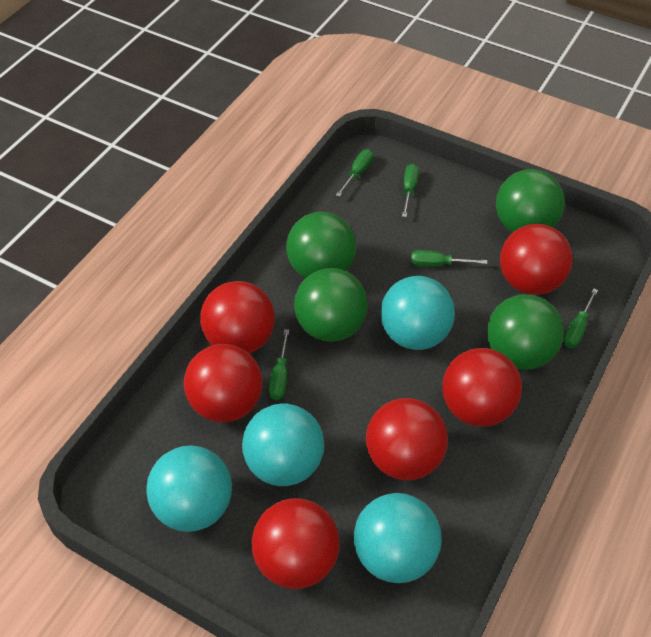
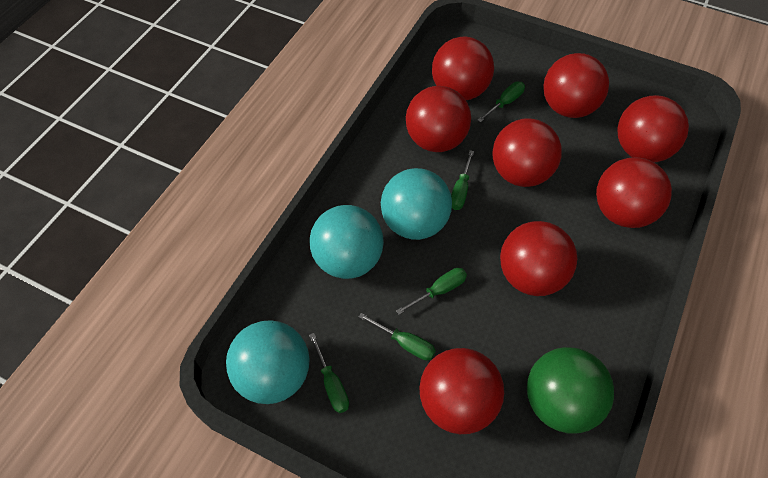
green ball: [286,212,356,278] [294,268,368,342] [487,294,564,370] [496,169,565,233] = 4 -> [527,347,614,434] = 1
red ball: [184,344,262,422] [200,281,275,353] [251,498,340,589] [366,398,448,480] [442,348,522,427] [500,224,572,295] = 6 -> [406,86,471,152] [419,348,504,434] [432,37,494,100] [492,118,562,187] [500,221,577,296] [544,53,609,118] [596,157,672,228] [617,95,689,162] = 8
turquoise ball: [146,445,232,532] [242,403,324,486] [354,493,442,583] [380,276,455,350] = 4 -> [226,320,310,404] [310,205,384,279] [381,168,452,240] = 3

